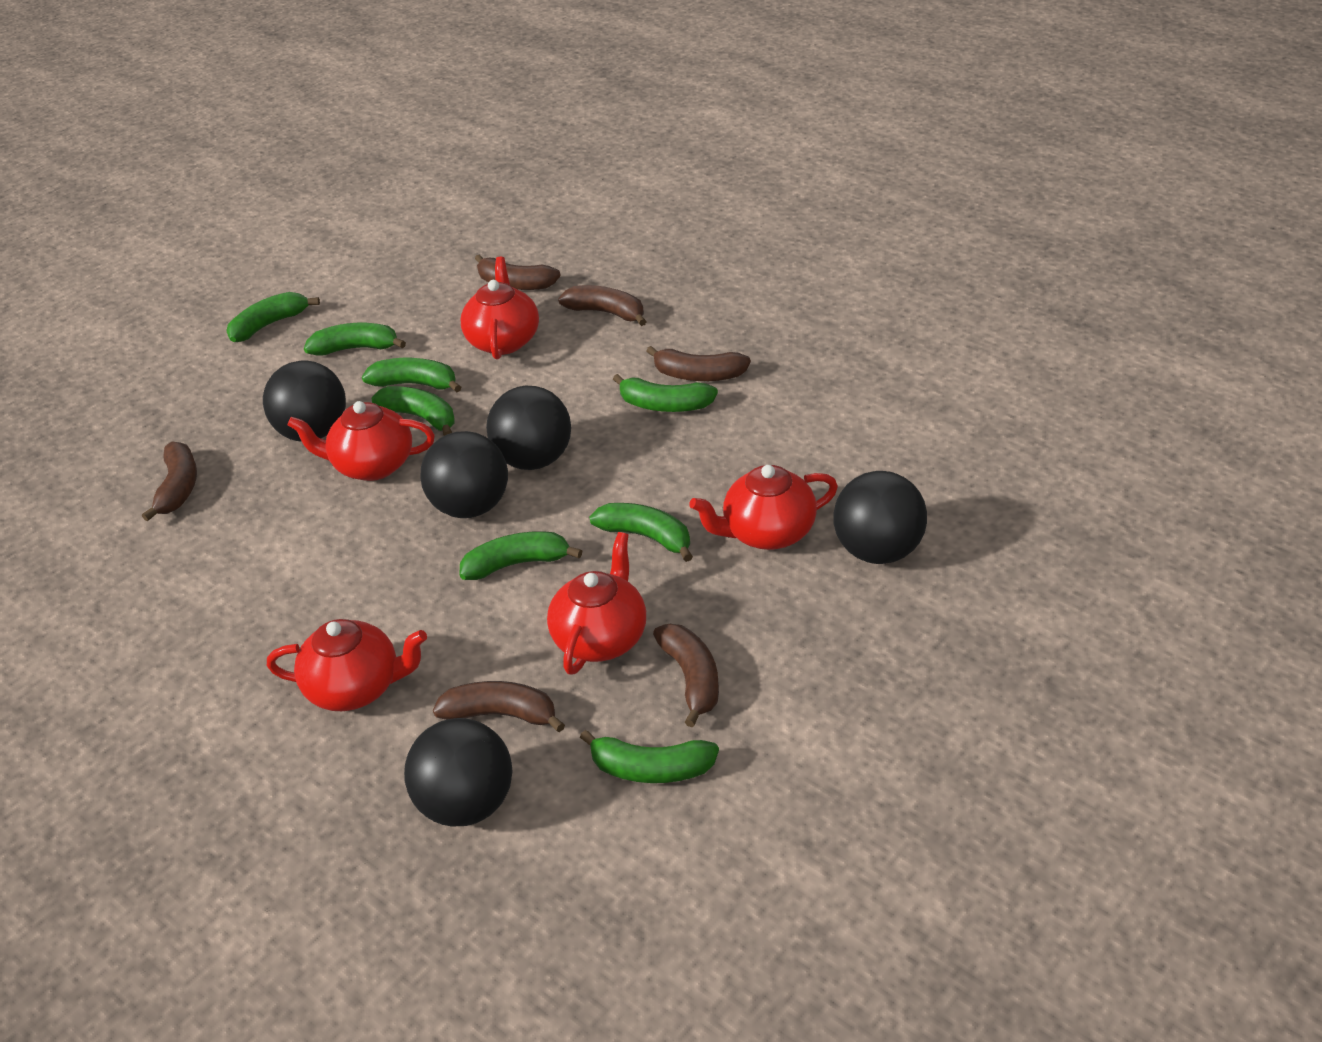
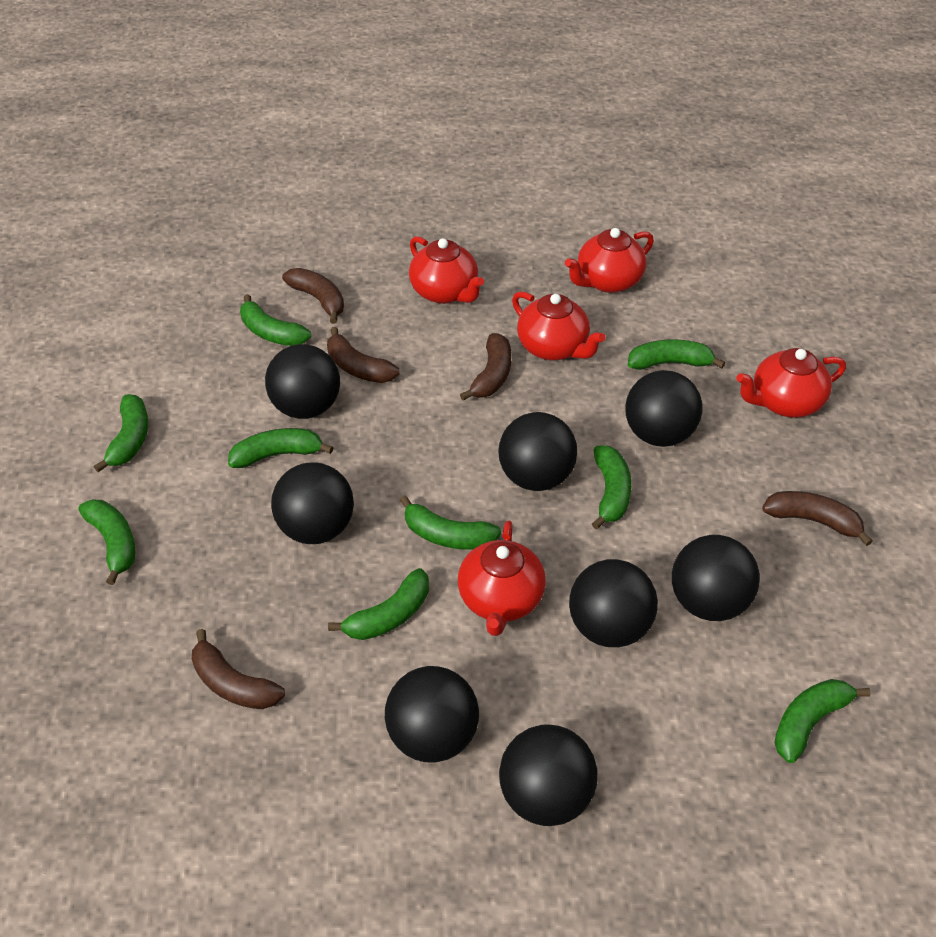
black ball: [263,361,346,442] [404,718,513,827] [420,431,508,518] [486,386,571,470] [833,471,927,564] = 5 -> [265,344,340,419] [271,462,354,544] [385,666,479,762] [498,412,577,491] [499,724,597,826] [569,559,658,647] [626,370,702,447] [672,535,760,621] = 8
brown banana: [142,442,197,521] [433,681,565,732] [475,254,561,290] [558,285,647,326] [646,346,751,381] [653,624,719,727] = 6 -> [192,629,285,709] [282,268,344,324] [327,327,400,383] [460,333,511,401] [762,491,873,546] = 5
green banana: [226,292,320,342] [304,323,406,356] [362,358,461,392] [372,386,455,436] [459,531,582,580] [580,730,719,783] [589,503,693,562] [613,374,718,412] = 8 -> [78,500,135,585] [94,394,148,472] [228,428,334,468] [240,294,311,346] [328,568,429,640] [400,496,501,550] [592,445,632,530] [628,339,725,370] [774,679,871,763] = 9

